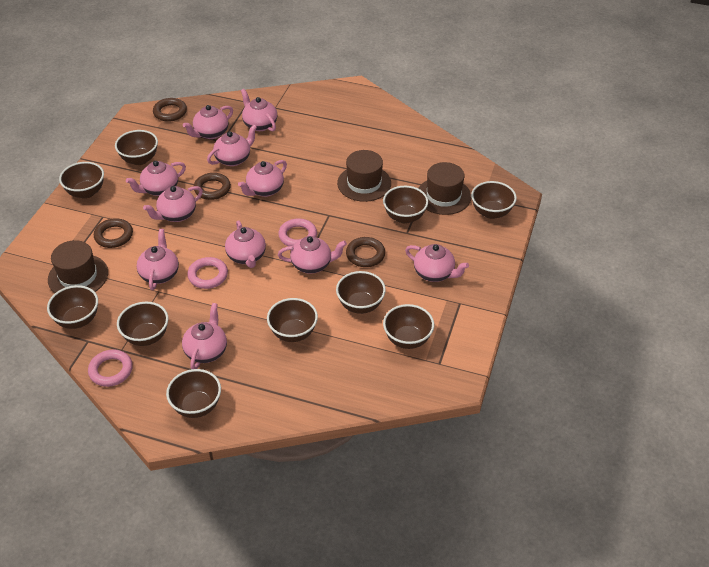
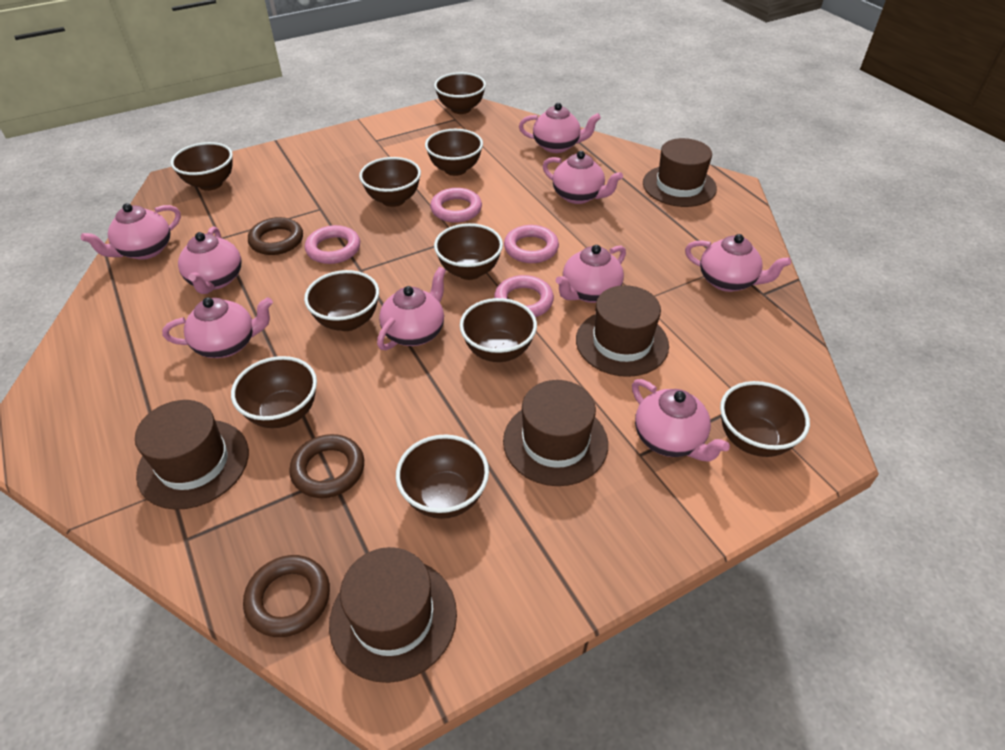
brown hat: [48,240,108,293] [337,150,391,202] [418,162,471,215] = 3 -> [135,400,249,510] [329,547,457,683] [503,380,608,486] [576,285,669,377] [643,138,717,207] = 5
brown ring: [94,218,133,248] [153,98,187,122] [194,173,231,200] [346,237,385,267] = 4 -> [243,555,330,637] [248,217,303,255] [289,434,364,498] = 3
pink ring: [88,350,133,387] [187,257,228,289] [278,218,317,246] = 3 -> [305,225,360,264] [430,188,482,223] [494,275,554,317] [504,225,559,263] = 4
pink teapot: [126,161,186,196] [137,229,179,290] [143,186,203,222] [182,303,227,369] [183,105,233,139] [207,125,257,166] [225,220,266,268] [238,160,287,197] [241,89,277,131] [278,236,347,274] [405,244,469,282] = 11 -> [81,203,181,260] [162,297,273,358] [178,226,242,294] [377,267,446,350] [519,103,601,153] [543,151,623,204] [556,245,626,303] [632,379,730,462] [685,234,791,292] = 9

